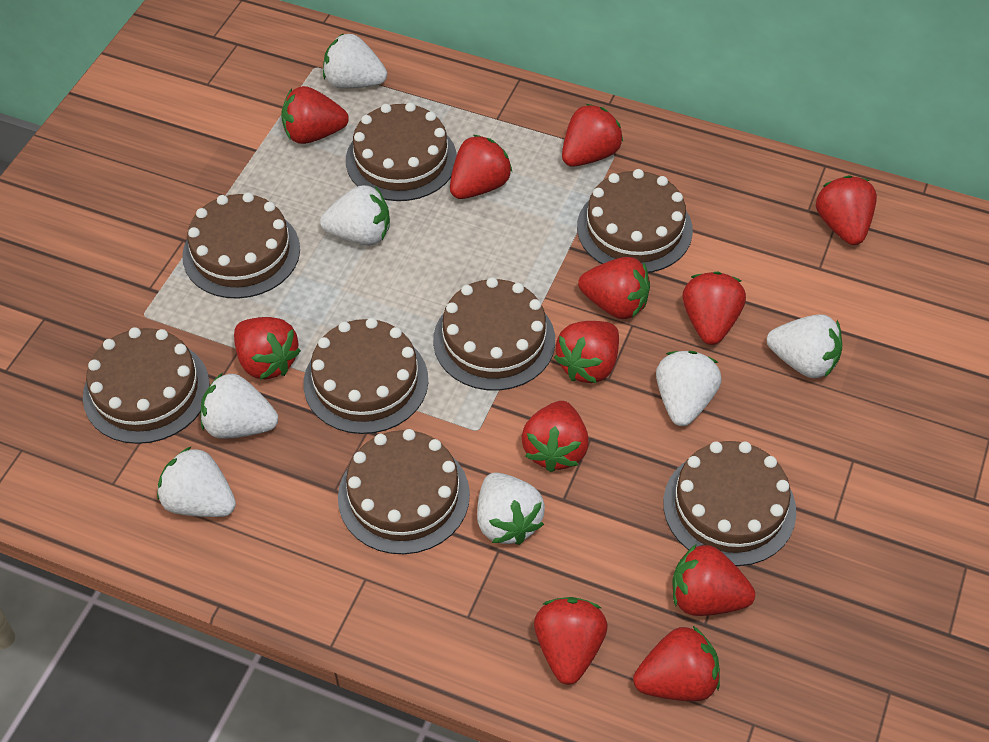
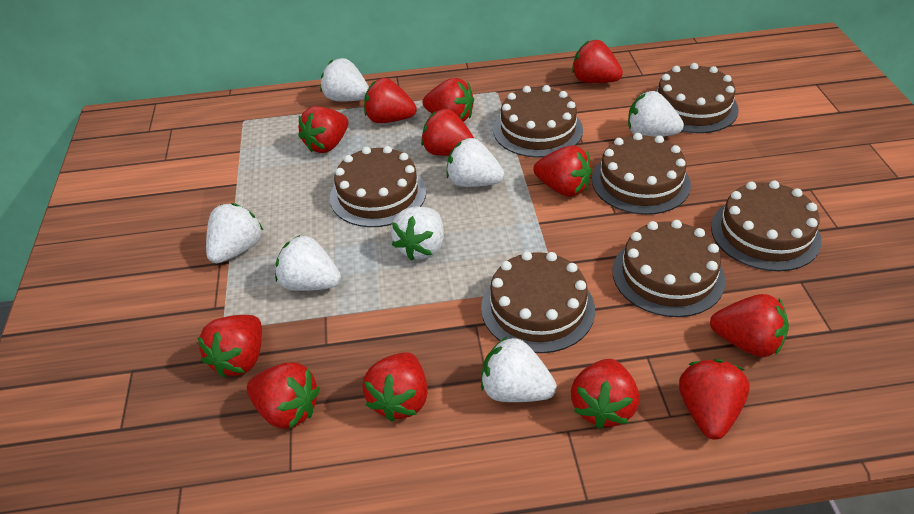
brown cake: [83,327,210,444] [182,192,300,299] [304,318,428,434] [338,429,470,554] [346,102,457,201] [433,277,555,390] [577,169,693,273] [663,441,796,566] = 8 -> [330,146,426,227] [481,251,595,353] [493,85,583,158] [592,133,691,215] [612,220,726,317] [656,63,739,133] [711,181,822,271] = 7

